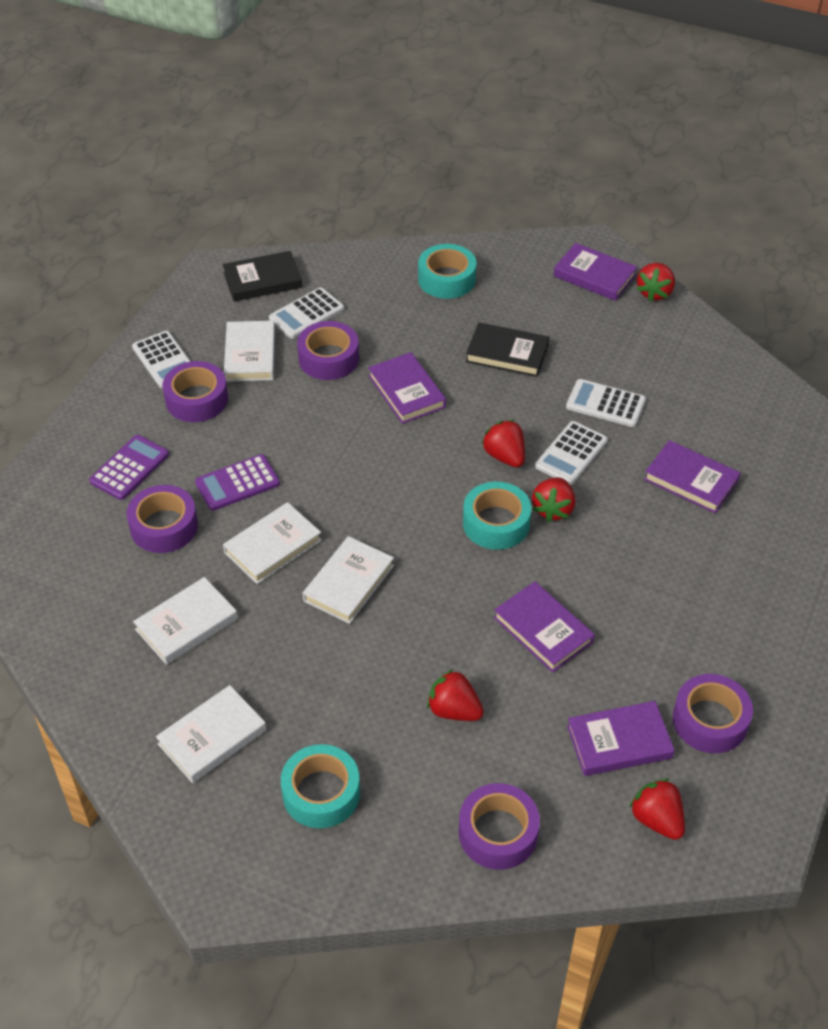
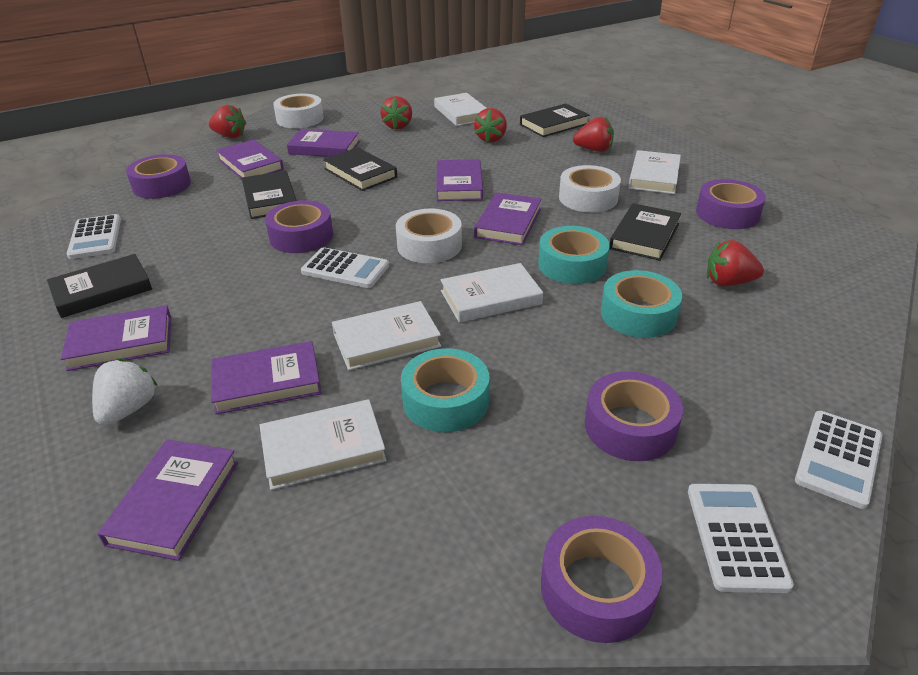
black book: [223,251,302,302] [466,322,549,377] = 2 -> [47,254,152,318] [242,171,297,219] [323,147,397,191] [520,104,590,137] [609,203,681,261] = 5
purple book: [368,352,446,424] [494,581,595,673] [553,243,637,301] [567,701,675,776] [644,440,740,514] = 5 -> [61,305,171,371] [97,439,238,561] [211,341,322,414] [216,140,284,179] [287,129,360,157] [436,159,483,201] [474,192,542,245] = 7
purple calculator: [89,435,169,500] [195,454,280,511] = 2 -> none = 0
white strawberry: none = 0 -> [92,358,158,425] = 1
white tape: none = 0 -> [273,94,324,128] [396,209,462,263] [559,165,621,212] = 3

